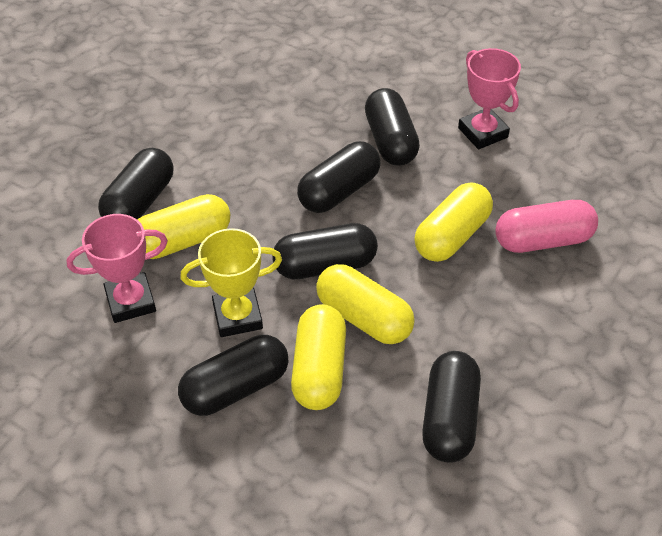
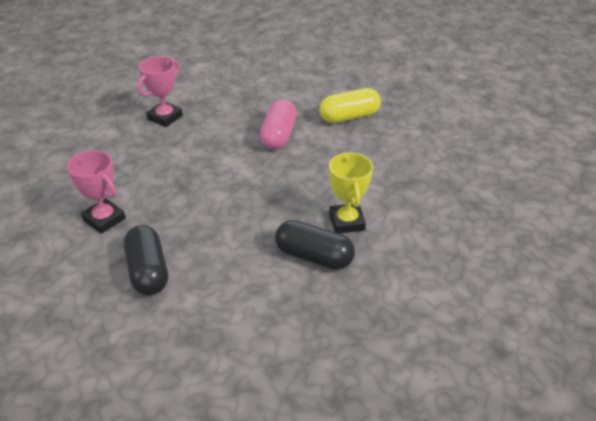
black capsule: [98,148,174,219] [178,335,288,416] [272,223,378,279] [297,141,380,213] [365,88,420,166] [422,351,481,463] = 6 -> [124,225,168,295] [275,220,355,270] = 2
yellow capsule: [137,194,230,259] [291,304,346,410] [316,264,415,344] [414,182,493,262] = 4 -> [319,88,381,123] = 1

